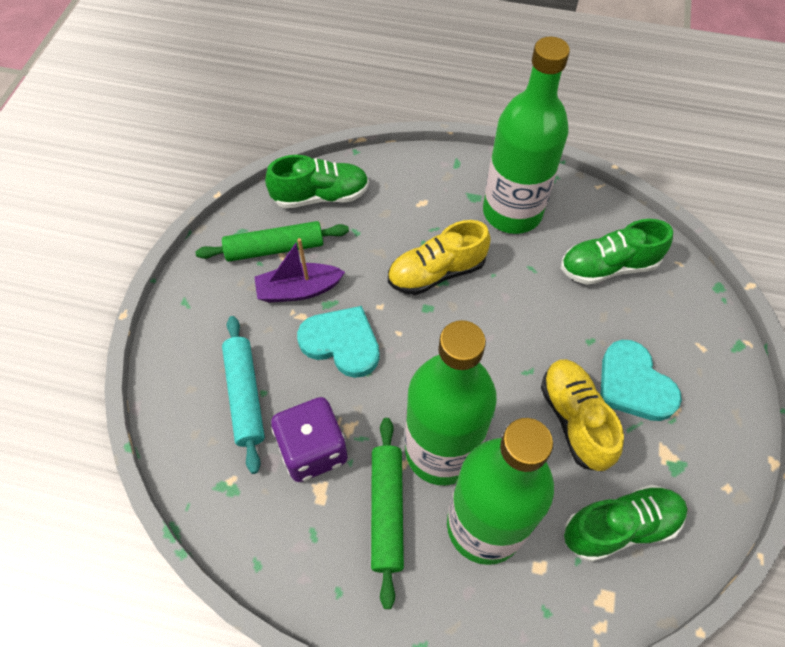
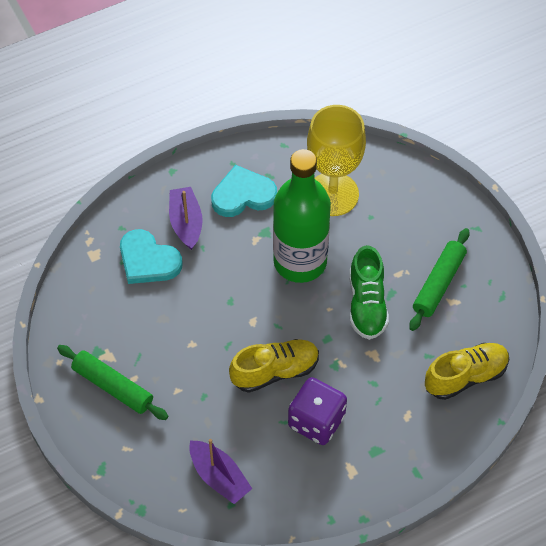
green bottle: [405,320,497,485] [447,418,554,565] [483,36,570,234] = 3 -> [273,149,331,283] = 1
green shoe: [265,155,369,209] [561,219,673,285] [564,484,687,562] = 3 -> [349,245,389,340] = 1
purple boat: [254,238,345,302] = 1 -> [169,187,203,250] [189,439,252,504] = 2
turquoise rolling pin: [222,316,265,474] = 1 -> none = 0
yellow goblet: none = 0 -> [307,105,366,216] = 1

